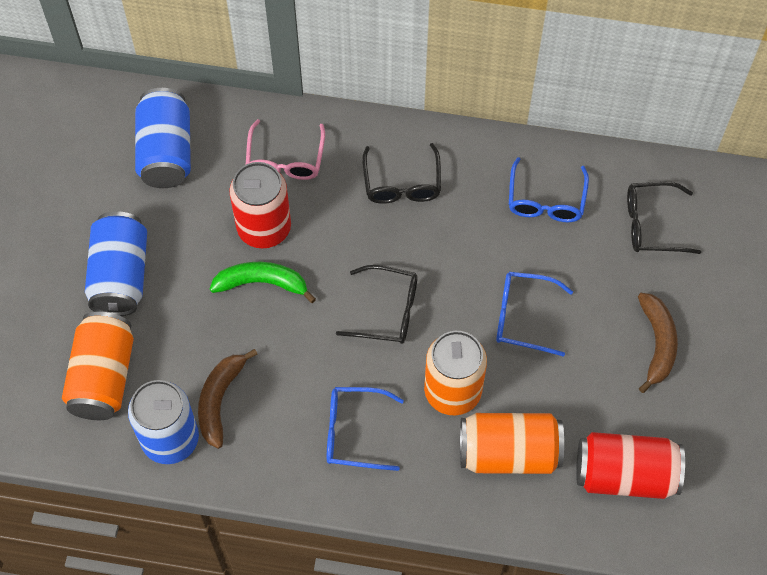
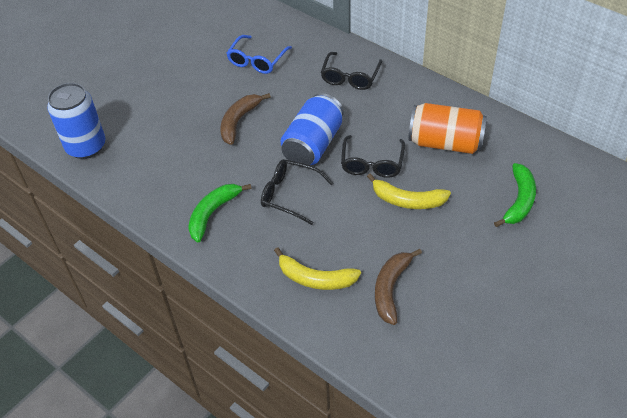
blue can: [85,211,147,316] [128,380,199,464] [135,88,191,188] = 3 -> [47,83,105,159] [281,93,343,167] = 2
blue glasses: [327,387,404,471] [496,272,573,357] [509,157,589,222] = 3 -> [226,35,292,74] = 1
green banana: [210,262,316,303] = 1 -> [188,184,252,243] [494,163,536,227] = 2
orange can: [62,312,134,420] [424,331,487,415] [460,413,564,474] = 3 -> [408,103,487,154] = 1
pink glasses: [246,119,325,180] = 1 -> none = 0
red can: [229,162,291,249] [576,432,685,499] = 2 -> none = 0
yellow banana: none = 0 -> [274,247,361,290] [367,174,451,209] = 2

